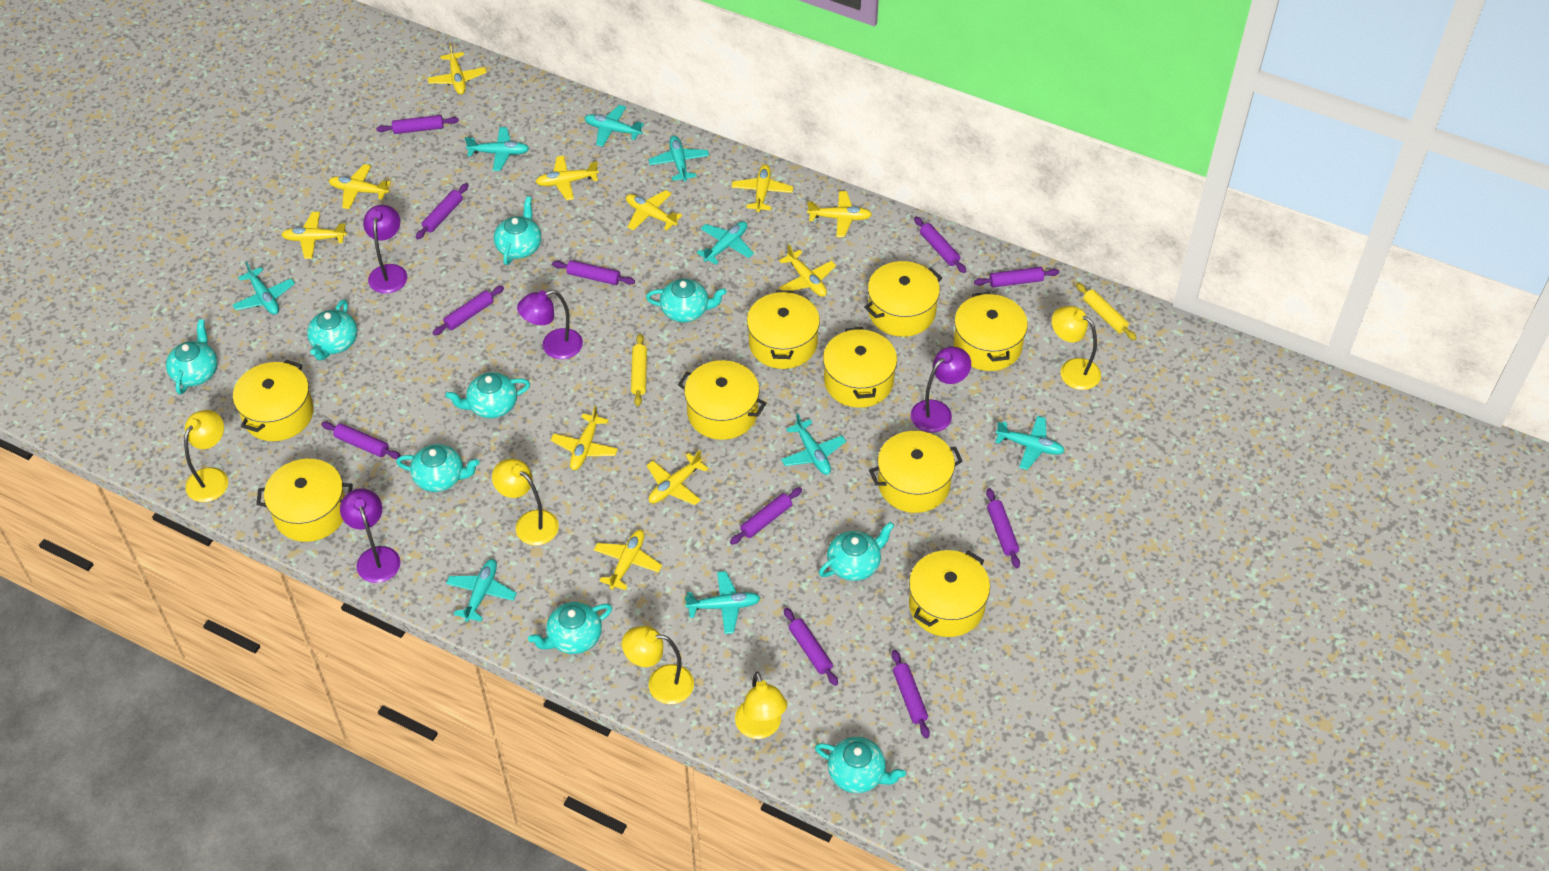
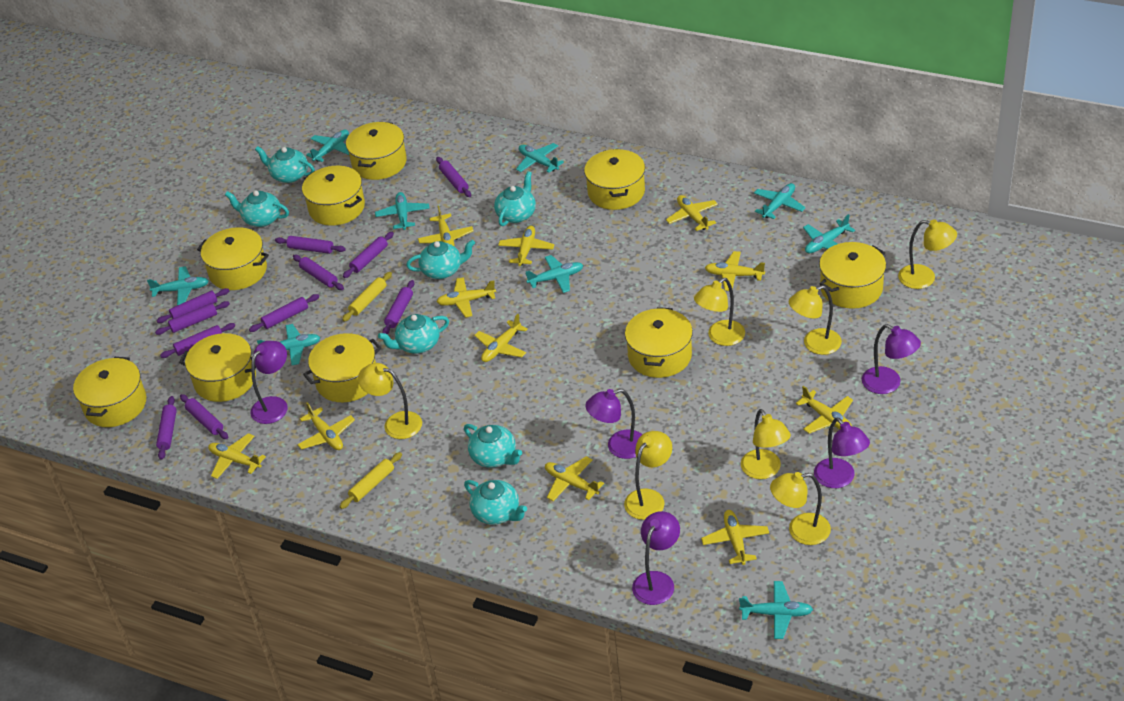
purple lamp: [340,488,401,583] [363,205,407,294] [517,290,583,359] [911,347,971,433] = 4 -> [251,341,288,424] [585,389,643,459] [632,511,680,605] [814,418,870,488] [862,324,921,394] = 5
turquoise teapot: [166,319,218,395] [307,299,357,361] [396,444,480,492] [446,372,530,418] [494,196,541,265] [528,602,612,654] [646,279,727,322] [815,737,906,793] [819,522,894,581] = 9 -> [225,190,289,227] [255,146,315,183] [378,314,449,354] [406,240,475,279] [464,424,522,468] [464,480,527,525] [494,171,536,226] = 7
yellow lamp: [184,410,228,502] [492,459,559,545] [622,626,694,704] [735,671,787,739] [1052,306,1101,390] = 5 -> [358,363,422,439] [624,431,672,520] [694,278,745,346] [741,409,791,479] [770,472,831,545] [789,285,842,355] [898,219,957,289] = 7

